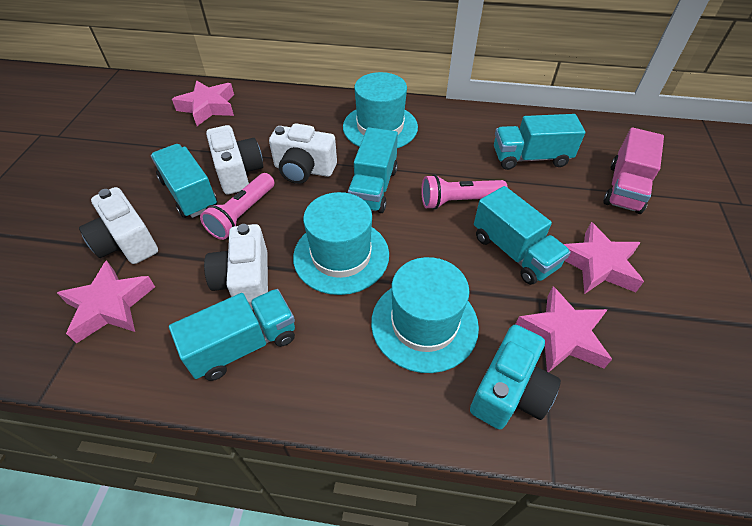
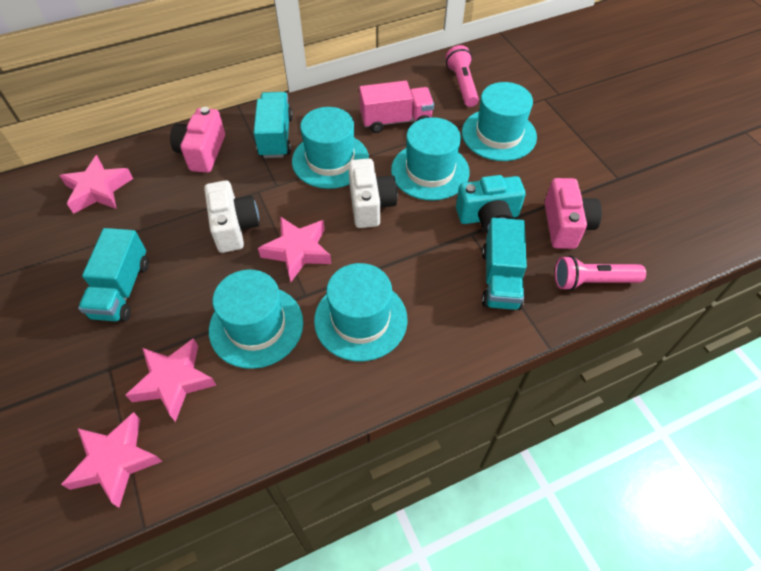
pink camera: none = 0 -> [170,107,225,173] [545,178,602,249] = 2
turquoise hat: [293,192,389,295] [343,72,418,148] [371,257,479,373] = 3 -> [209,270,303,369] [292,107,369,189] [314,263,407,361] [391,117,470,201] [462,82,537,161] = 5
turquoise truck: [151,144,218,218] [169,289,295,381] [348,127,398,213] [474,186,571,285] [494,114,585,170] = 5 -> [78,228,149,322] [253,92,293,158] [482,218,527,310] = 3
white camera: [79,187,158,264] [204,224,268,310] [206,125,263,194] [269,123,337,184] = 4 -> [204,180,260,253] [348,158,398,228] = 2

